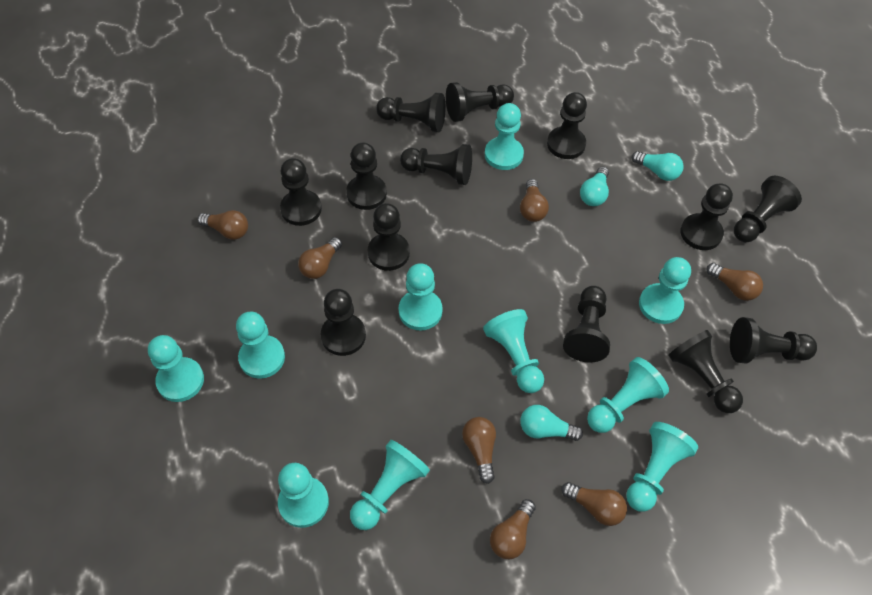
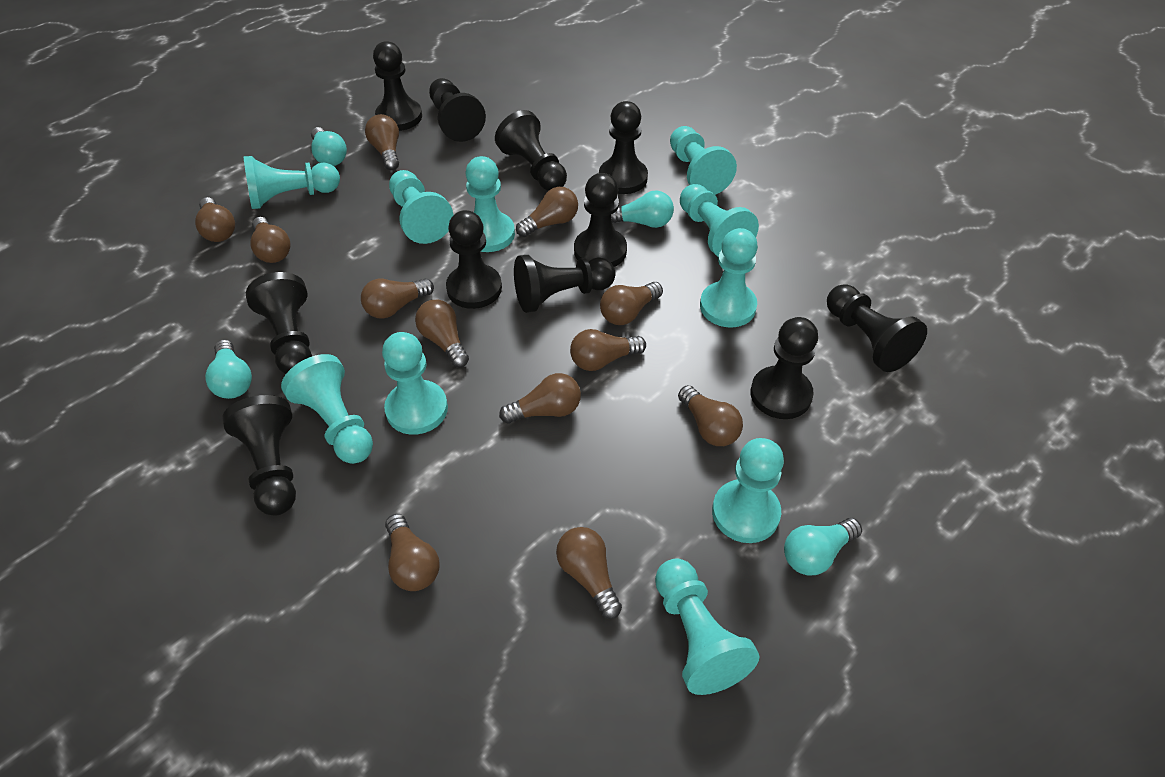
black pawn: [280,158,322,226] [321,289,366,356] [346,142,387,210] [368,203,410,271] [376,93,446,132] [400,144,472,185] [446,82,514,122] [547,92,587,159] [563,286,610,363] [668,330,743,413] [680,183,733,250] [730,317,817,363] [734,176,802,242] = 13 -> [222,395,296,516] [246,272,312,374] [373,41,422,131] [429,78,486,142] [446,210,502,309] [495,110,567,191] [514,255,615,313] [574,173,627,267] [599,101,648,194] [750,317,818,419] [827,284,927,372] = 11
brown light bulb: [198,210,248,240] [298,237,342,279] [462,417,496,484] [490,499,536,559] [520,179,549,222] [561,482,627,526] [707,263,763,301] = 7 -> [195,197,235,242] [250,217,290,263] [361,279,434,319] [365,114,399,170] [385,514,440,591] [415,300,469,367] [499,373,581,423] [516,187,578,237] [556,527,622,619] [570,329,646,371] [600,282,663,325] [678,385,743,446] = 12
turquoise light bulb: [520,405,583,441] [580,166,609,206] [632,151,683,181] = 3 -> [205,340,252,399] [311,127,347,166] [611,190,674,228] [784,518,862,576] = 4

